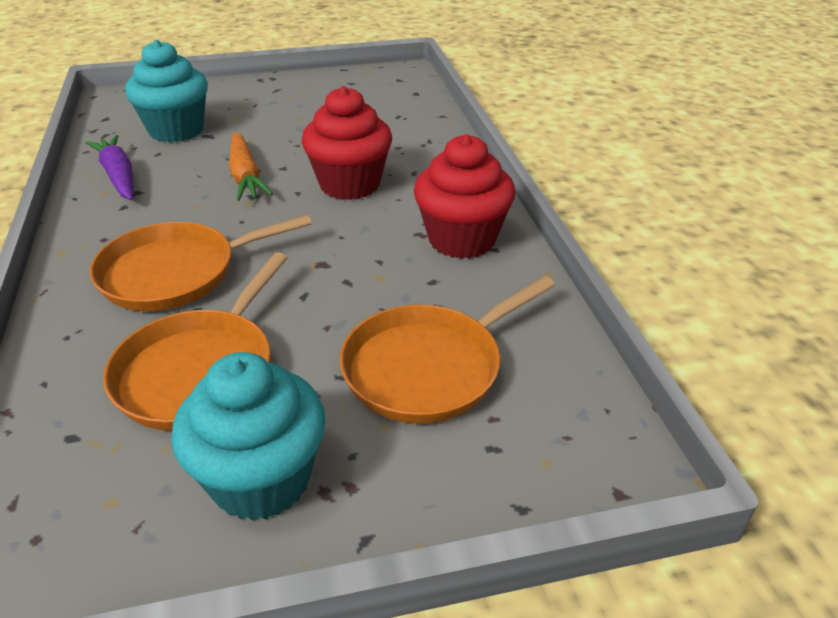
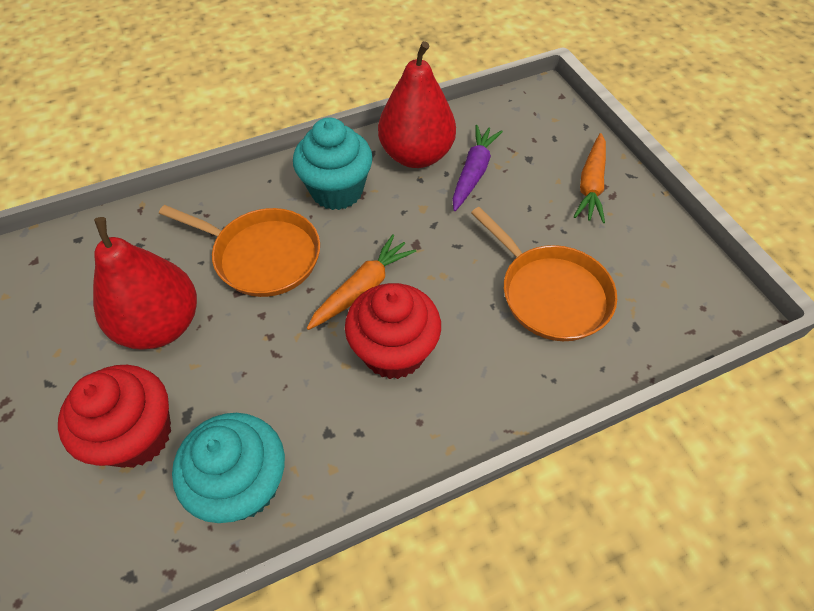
orange carrot: [229,132,273,201] = 1 -> [307,234,416,330] [574,133,606,223] = 2
orange pan: [90,215,312,311] [103,252,288,431] [340,276,555,424] = 3 -> [159,205,320,297] [471,207,617,341] = 2
red pear: none = 0 -> [93,217,197,350] [378,41,456,168] = 2

